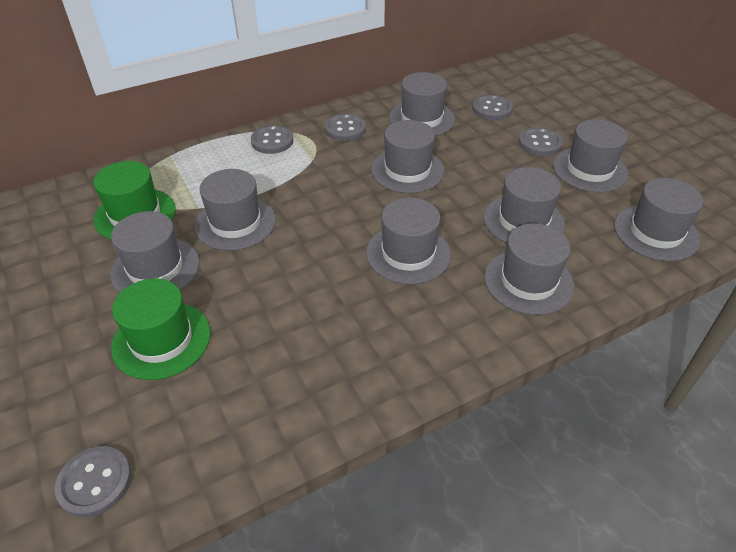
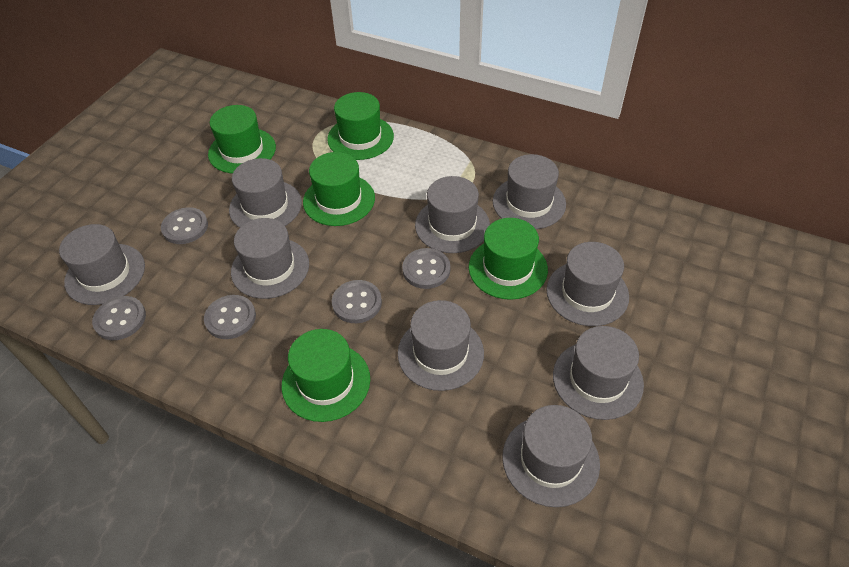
green hat: [93,161,176,239] [111,279,210,380] = 2 -> [208,105,276,173] [282,329,370,422] [303,152,375,226] [327,92,394,160] [469,218,548,300] = 5

